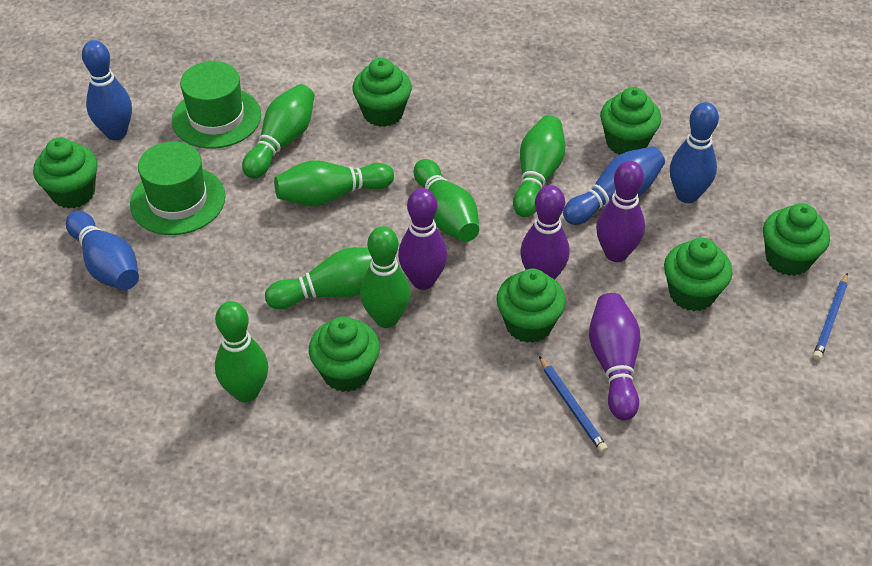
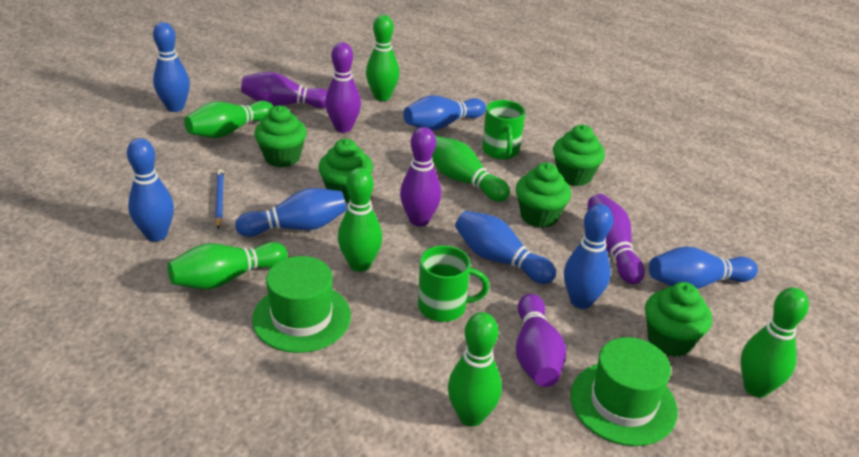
blue bowling pin: [66,211,139,290] [82,40,132,140] [563,146,665,225] [670,102,719,203] = 4 -> [127,138,174,242] [153,22,190,112] [235,188,347,237] [403,95,486,131] [455,211,556,284] [564,204,613,309] [649,247,758,289] = 7
blue pencil: [539,356,608,453] [813,273,848,360] = 2 -> [215,169,224,229] = 1
green cupcake: [33,137,98,209] [309,316,380,392] [352,58,412,127] [496,268,566,343] [600,87,661,155] [664,238,733,311] [763,203,830,276] = 7 -> [254,105,307,167] [318,139,373,203] [516,163,571,228] [553,125,605,186] [645,282,712,357] = 5
green mug: none = 0 -> [418,245,489,322] [482,100,525,160] = 2
purple bowling pin: [398,188,447,290] [520,185,569,280] [589,293,640,420] [596,161,645,262] = 4 -> [241,72,327,109] [325,42,361,133] [400,127,441,226] [516,294,566,387] [587,194,645,284] = 5

